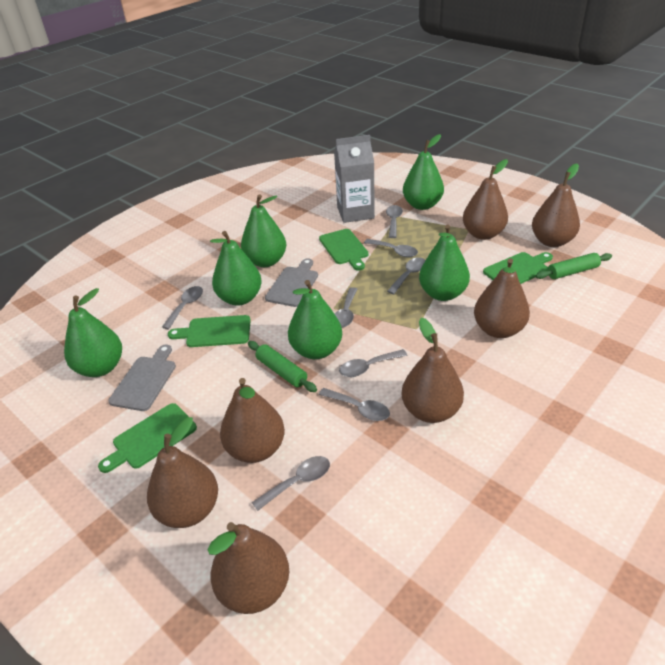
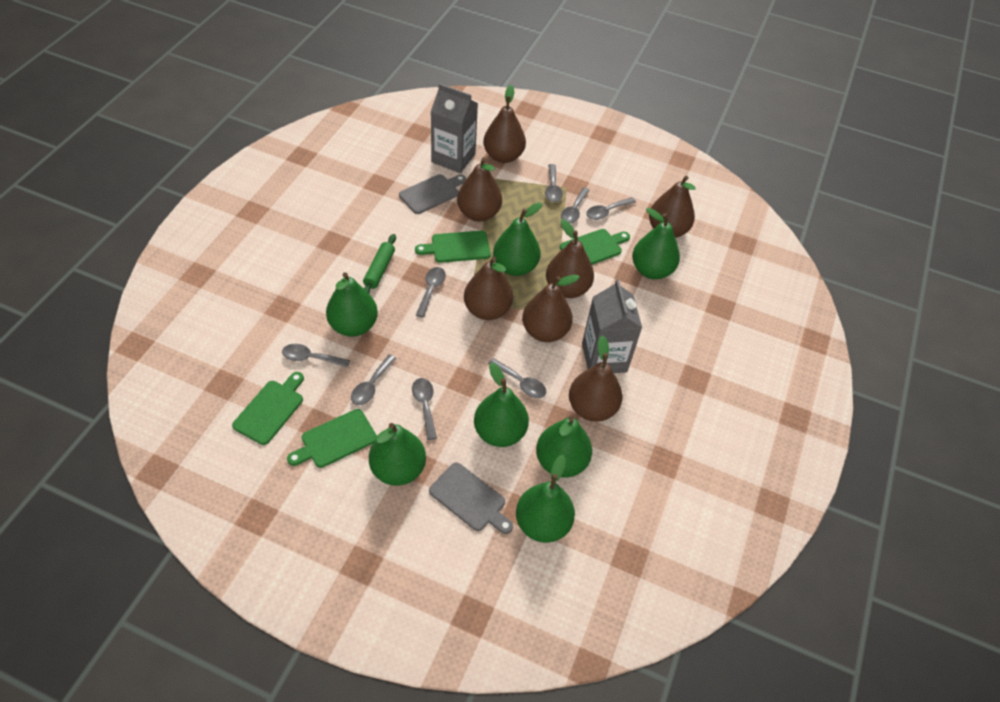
green pear: [64,288,122,377] [210,231,262,306] [241,194,286,267] [288,280,342,359] [403,134,444,210] [419,224,470,301] = 6 -> [326,272,378,337] [369,423,426,486] [474,363,529,447] [493,202,542,276] [516,455,575,543] [536,416,592,478] [632,208,680,279] = 7
green rolling pin: [248,341,317,392] [535,253,612,279] = 2 -> [363,234,396,293] = 1
grey carton: [334,135,375,223] = 1 -> [431,83,478,173] [582,279,642,373] = 2

